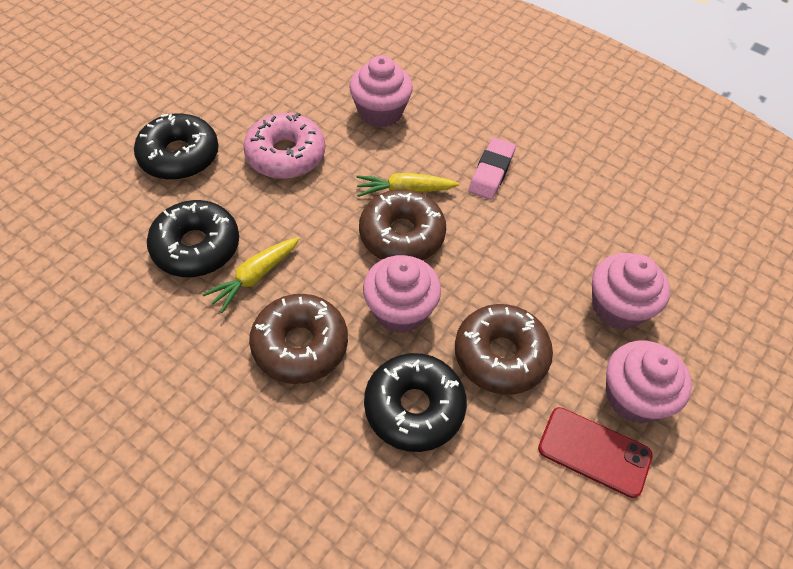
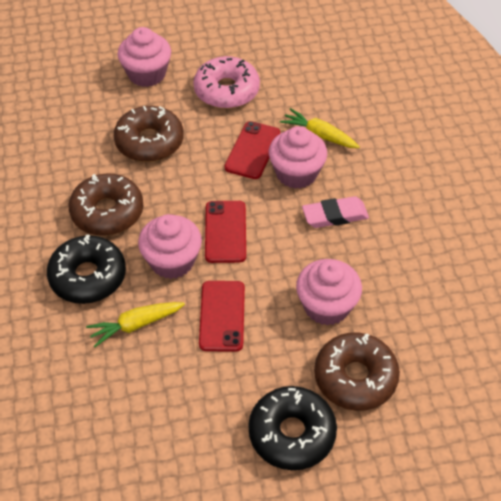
black donut: [134,113,219,180] [147,200,239,277] [364,353,467,452] = 3 -> [47,234,126,304] [248,386,337,470] = 2
red phone: [538,407,653,498] = 1 -> [199,281,245,352] [205,201,246,263] [224,121,280,179] = 3

